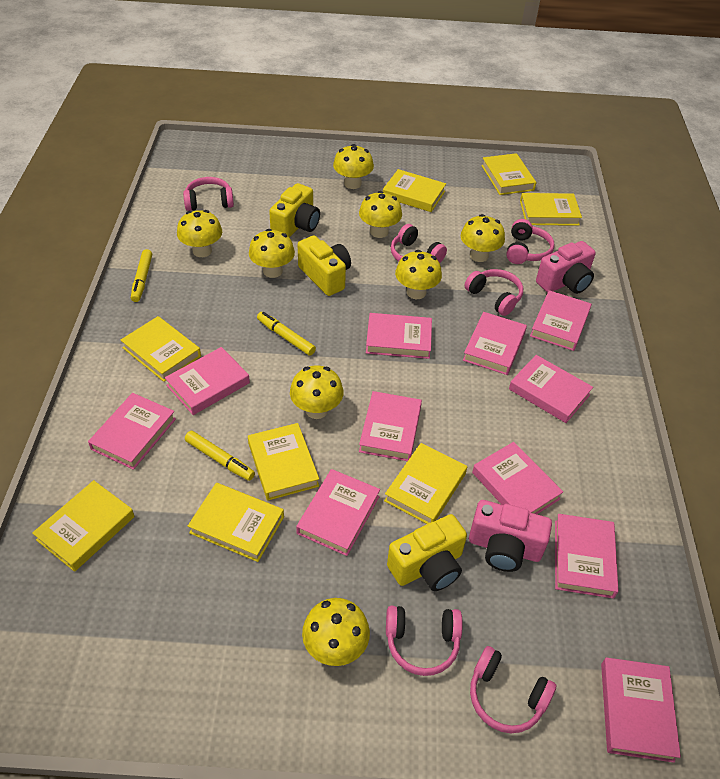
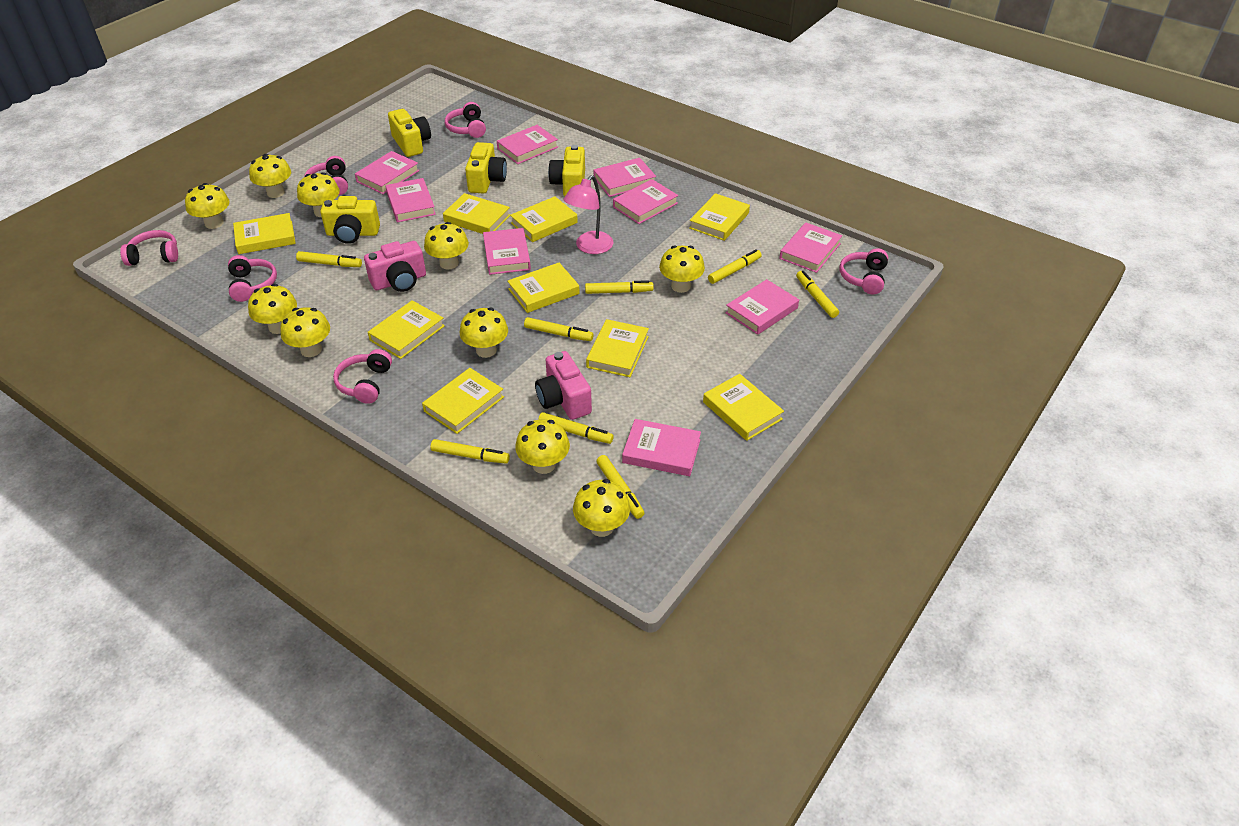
pink book: [88,393,176,470] [165,347,250,415] [296,469,380,556] [359,391,422,461] [366,313,432,359] [463,312,527,375] [472,442,563,514] [509,355,593,423] [530,290,592,351] [555,514,619,599] [601,657,681,763] = 11 -> [355,151,419,194] [385,178,436,222] [483,228,531,275] [497,125,558,164] [594,158,656,197] [613,179,678,224] [622,419,701,476] [726,279,799,335] [779,222,842,273] = 9
pink lamp: none = 0 -> [564,175,613,254] = 1
yellow book: [32,480,135,572] [121,316,201,382] [188,483,284,562] [248,423,319,501] [383,169,446,212] [384,443,467,524] [481,153,536,195] [520,193,582,226] = 8 -> [233,213,296,254] [368,300,445,359] [422,368,504,434] [443,193,510,234] [507,263,580,313] [510,196,578,242] [586,319,649,377] [689,193,750,241] [703,374,784,441] = 9
yellow camera: [269,183,320,238] [298,236,351,296] [387,514,467,591] = 3 -> [320,196,380,244] [388,109,431,157] [465,142,507,194] [548,145,585,197] = 4
yellow marker: [131,249,152,302] [185,431,255,481] [257,312,316,356] = 3 -> [296,251,362,267] [431,439,510,464] [524,317,593,341] [538,412,614,444] [585,280,654,294] [596,455,644,519] [708,249,762,284] [796,271,839,318] = 8
yellow mushroom: [177,210,222,257] [249,229,295,278] [290,365,344,419] [302,598,370,666] [333,144,374,189] [359,191,402,238] [395,250,442,299] [461,214,505,262] = 8 -> [185,183,229,229] [248,284,297,334] [249,154,291,198] [280,307,330,357] [297,172,340,217] [424,222,469,270] [460,307,508,358] [515,419,570,474] [573,479,630,537] [659,245,705,293] = 10

